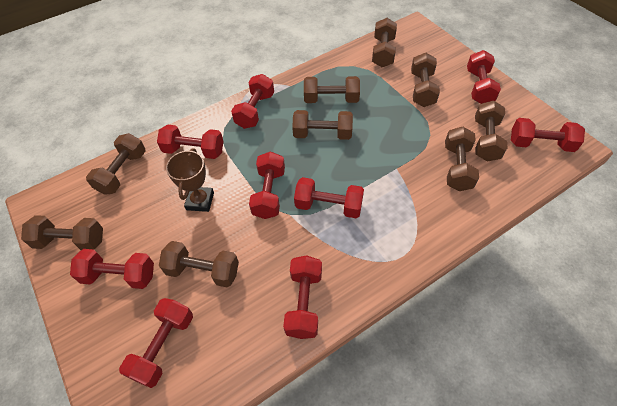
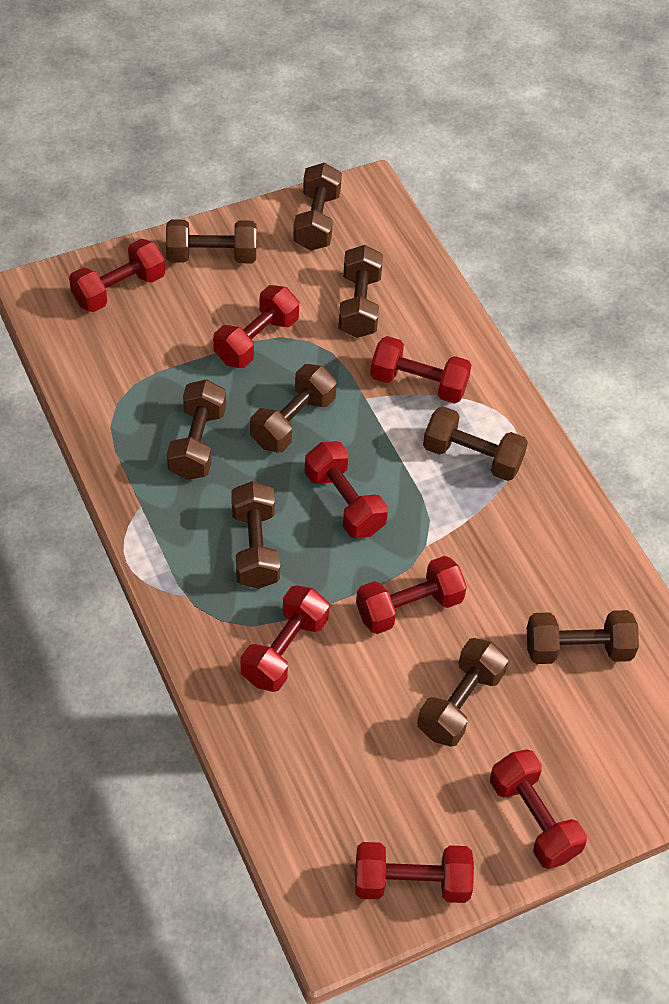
brown trophy: [166,148,214,212] = 1 -> none = 0
red dumbbell: [70,249,154,289] [119,298,193,388] [157,124,223,159] [231,74,274,129] [249,151,285,219] [283,255,322,339] [294,177,364,218] [467,50,501,104] [511,118,585,152] = 9 -> [69,239,165,312] [213,285,299,368] [241,585,329,692] [304,441,388,538] [355,842,474,903] [356,556,467,634] [370,336,471,404] [490,749,587,869] = 8

